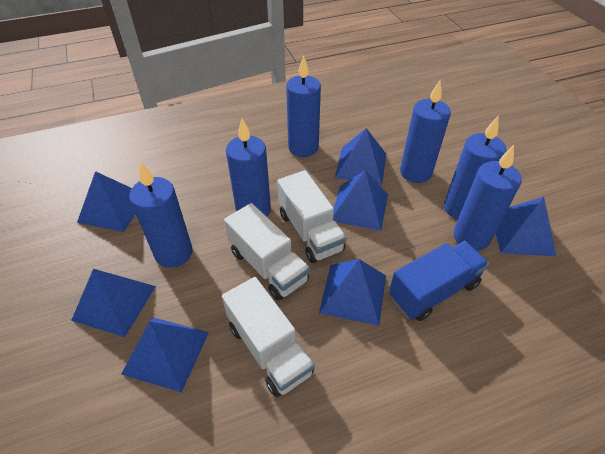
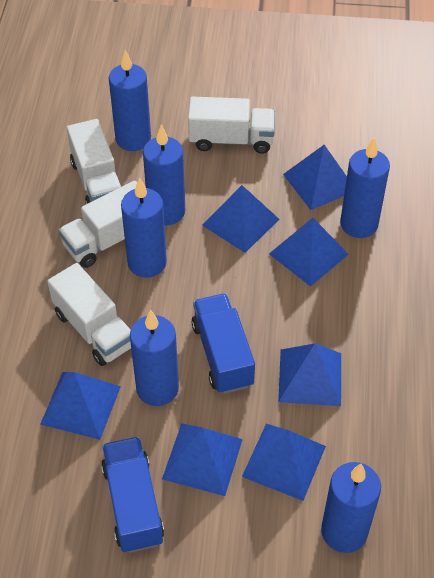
blue truck: [389,241,489,321] = 1 -> [101,437,164,553] [192,293,255,394] = 2
white truck: [222,277,315,397] [224,203,310,301] [277,170,346,263] = 3 -> [47,263,131,366] [58,181,137,268] [67,119,121,204] [188,97,275,154] = 4

